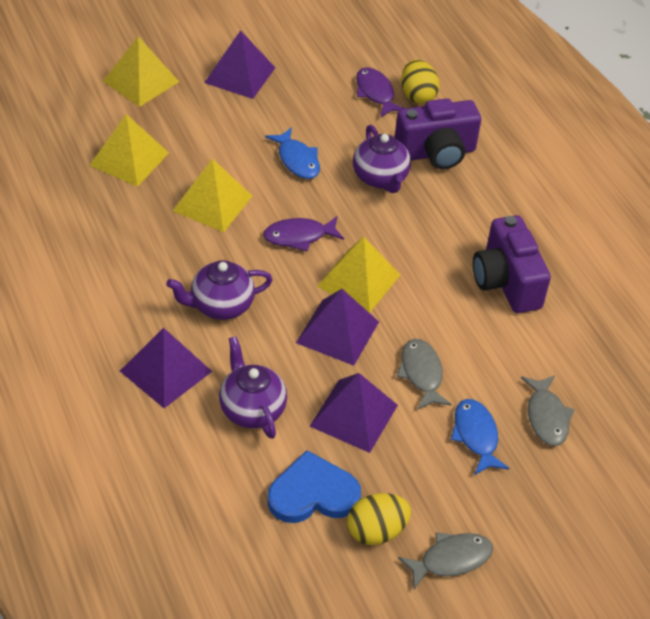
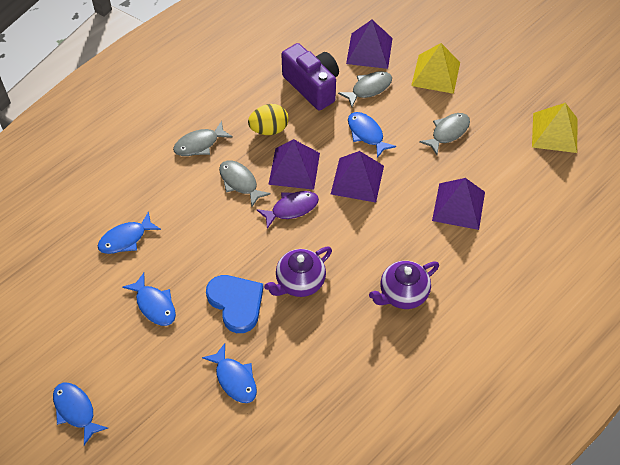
blue fish: [265,127,320,179] [451,399,509,475] = 2 -> [53,383,108,445] [98,211,161,254] [122,273,176,326] [202,343,257,403] [348,112,396,158] = 5
grey fish: [396,339,452,410] [398,532,493,590] [521,375,575,446] = 3 -> [173,121,233,156] [219,160,271,207] [338,71,392,107] [419,113,470,155] = 4
purple camera: [394,98,481,169] [473,215,551,313] = 2 -> [281,43,339,110] = 1
purple fish: [263,216,344,251] [356,67,406,118] = 2 -> [256,191,319,229] = 1
purple teapot: [166,260,273,320] [219,336,287,439] [353,125,411,193] = 3 -> [264,247,332,297] [369,261,439,309] = 2
yellow egg: [347,493,411,545] [401,59,439,104] = 2 -> [248,104,289,135] = 1
yellow pyramid: [89,114,169,187] [103,36,179,107] [173,159,252,232] [317,237,400,313] = 4 -> [411,43,460,94] [532,103,578,153] = 2

